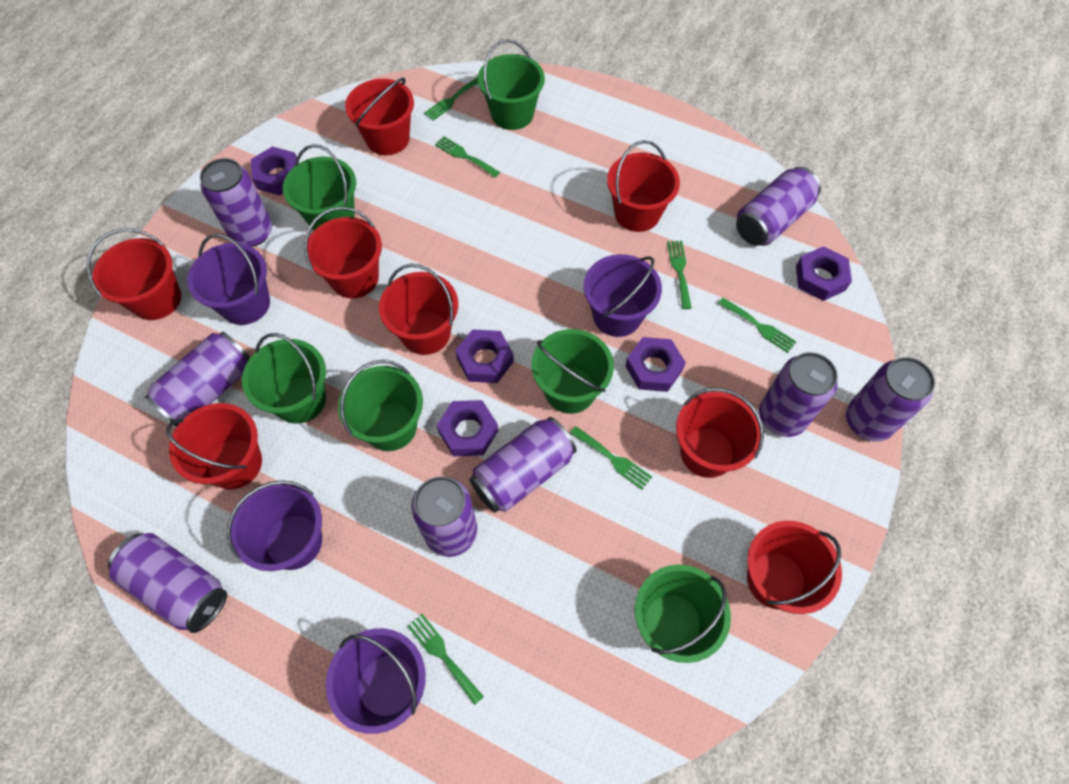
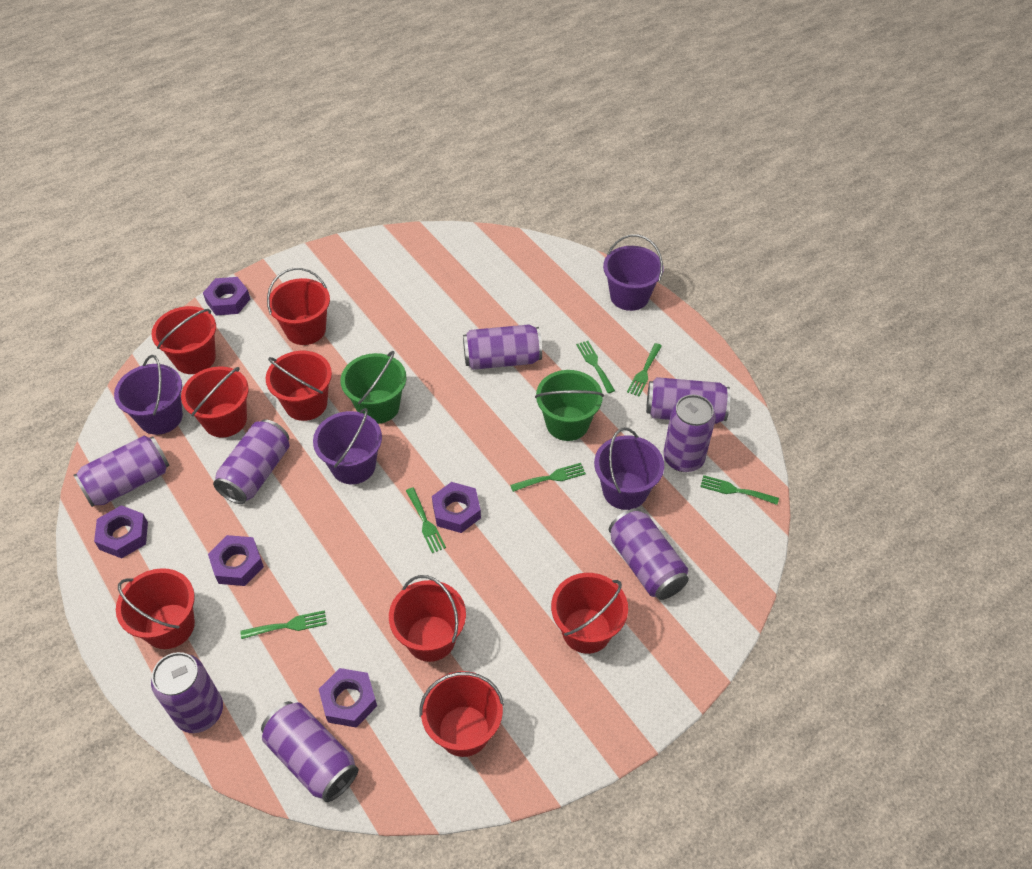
green bucket: [242,333,326,424] [283,144,356,230] [338,360,423,451] [478,39,545,130] [532,329,614,414] [635,565,731,663] = 6 -> [341,351,406,424] [535,370,604,441] = 2

